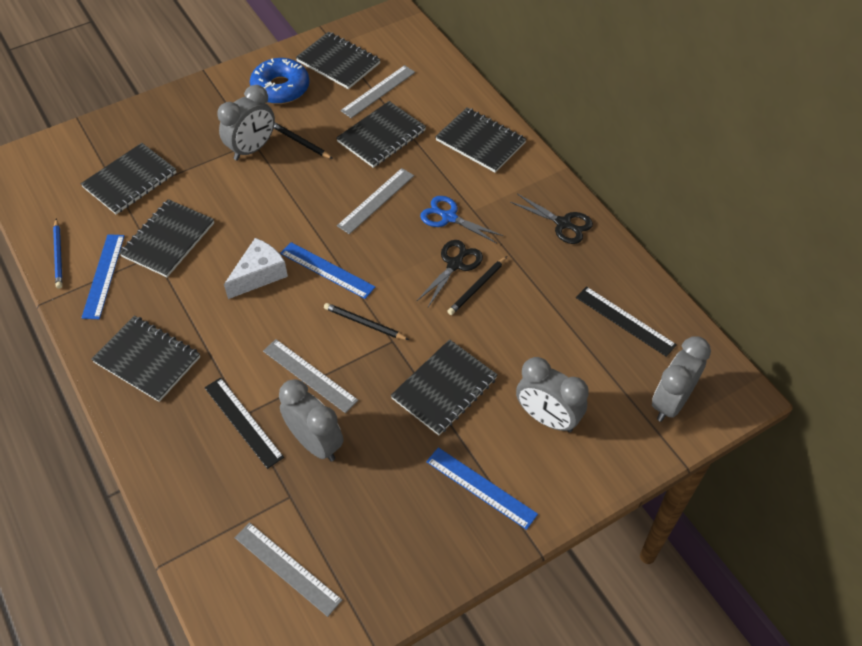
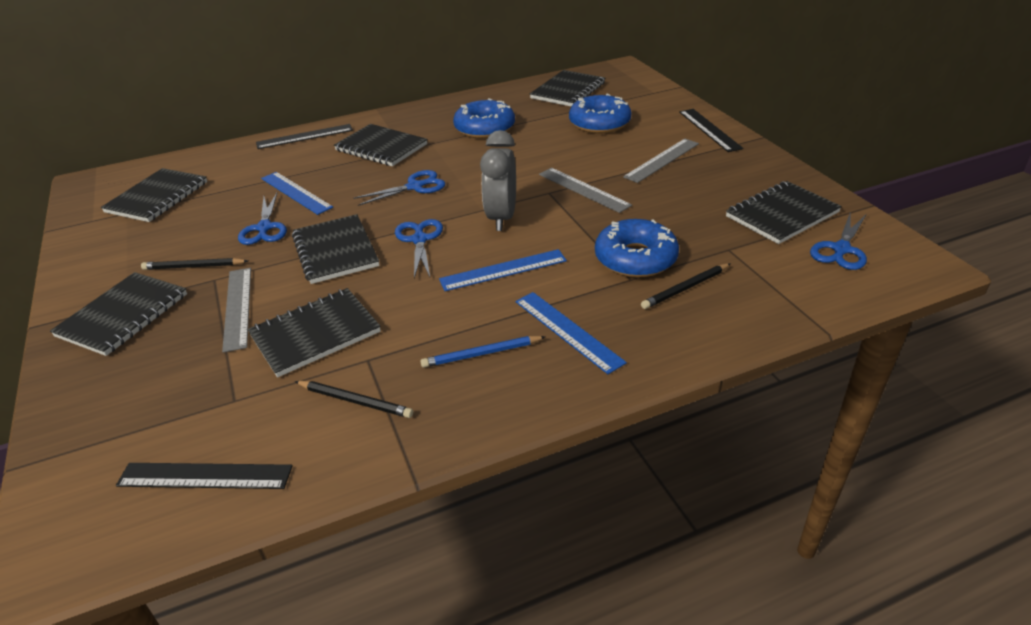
black ruler: [204,377,284,469] [576,286,677,357] = 2 -> [116,463,293,489] [256,124,353,149] [679,109,743,152] = 3
black scissors: [416,240,483,307] [510,194,593,244] = 2 -> none = 0
blue donut: [250,58,309,104] = 1 -> [453,98,515,139] [569,94,632,134] [595,219,679,277] = 3
blue scissors: [420,196,503,244] = 1 -> [238,193,287,245] [353,170,445,206] [395,219,443,278] [810,211,867,270] = 4
grey clock: [217,85,275,161] [279,379,344,461] [516,357,589,432] [652,337,711,422] = 4 -> [480,130,516,231] = 1
grey ruler: [235,522,342,617] [263,339,358,413] [337,168,414,234] [340,65,415,118] = 4 -> [222,268,251,353] [539,168,632,213] [623,139,699,183] = 3
white cheese: [224,238,288,299] = 1 -> none = 0

